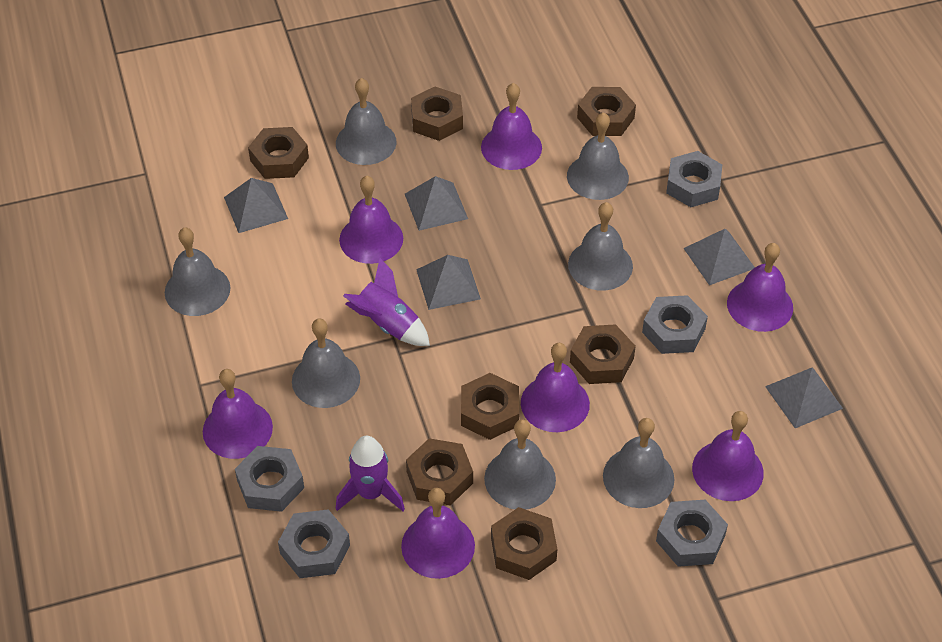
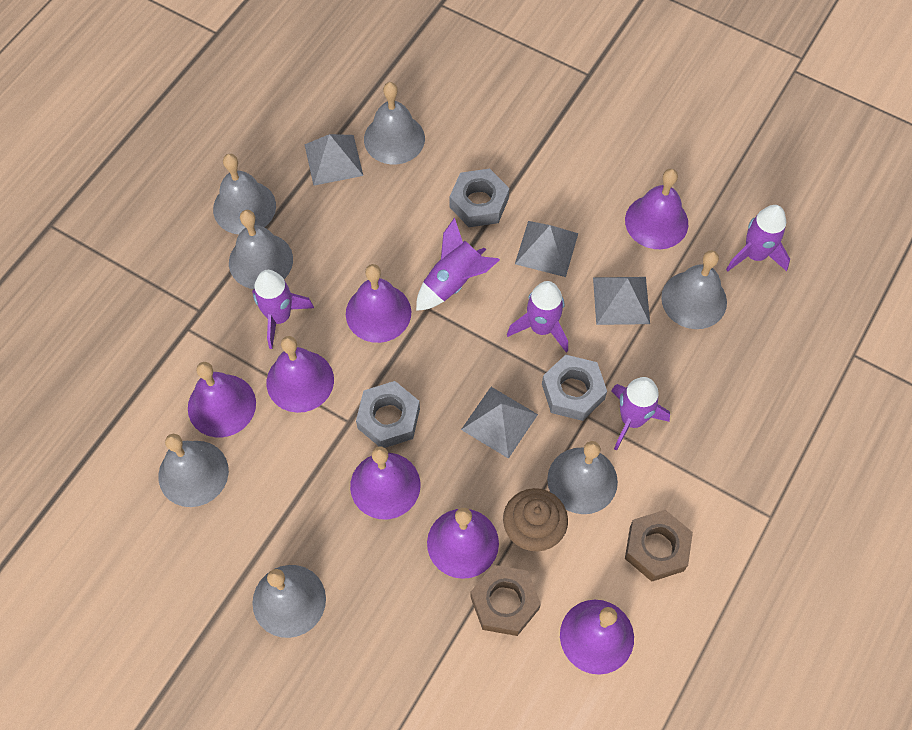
brown cupcake: none = 0 -> [503,488,568,552] = 1
brown nut: [248,127,309,179] [406,438,473,505] [411,87,463,141] [461,373,519,440] [491,507,557,580] [570,324,636,384] [577,87,636,136] = 7 -> [470,565,541,636] [625,510,693,582] = 2
grey nut: [235,446,304,512] [278,509,350,578] [642,295,708,354] [656,500,728,567] [666,151,722,207] = 5 -> [356,381,420,448] [450,169,509,227] [542,355,607,421] = 3
grey pyramid: [224,178,288,233] [405,176,468,231] [416,255,481,310] [684,229,755,285] [765,367,843,428] = 5 -> [304,134,363,186] [461,387,538,459] [515,221,578,277] [593,277,650,325] = 4
purple rocket: [336,436,405,511] [343,258,430,346] = 2 -> [252,270,314,349] [416,218,500,311] [507,281,568,352] [611,377,670,451] [726,205,790,271] = 5

